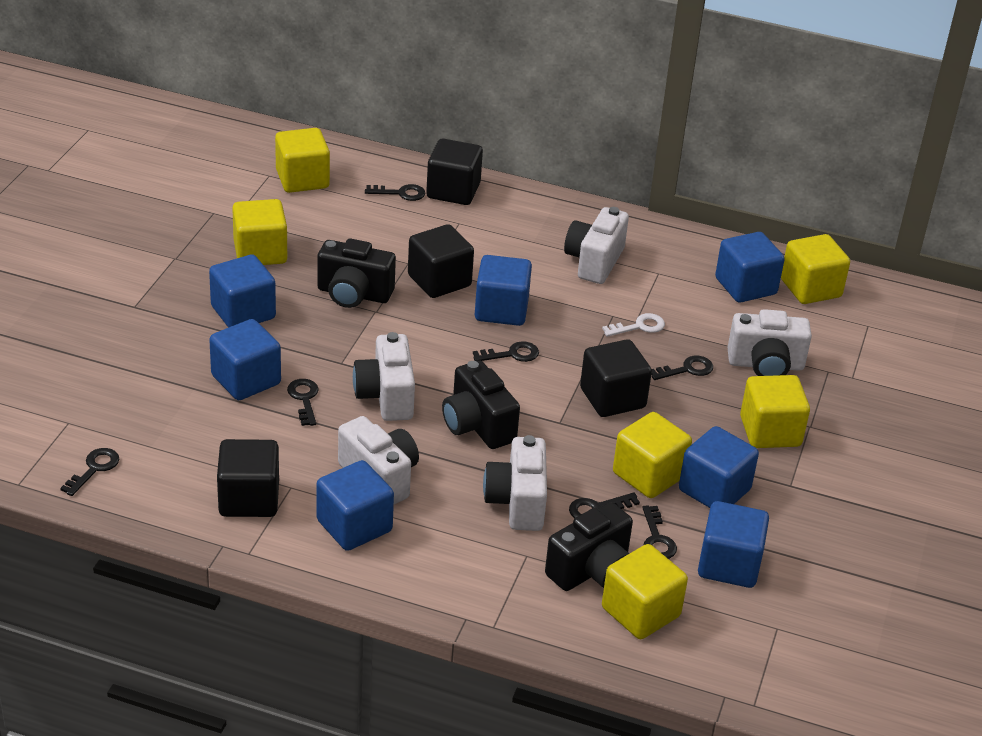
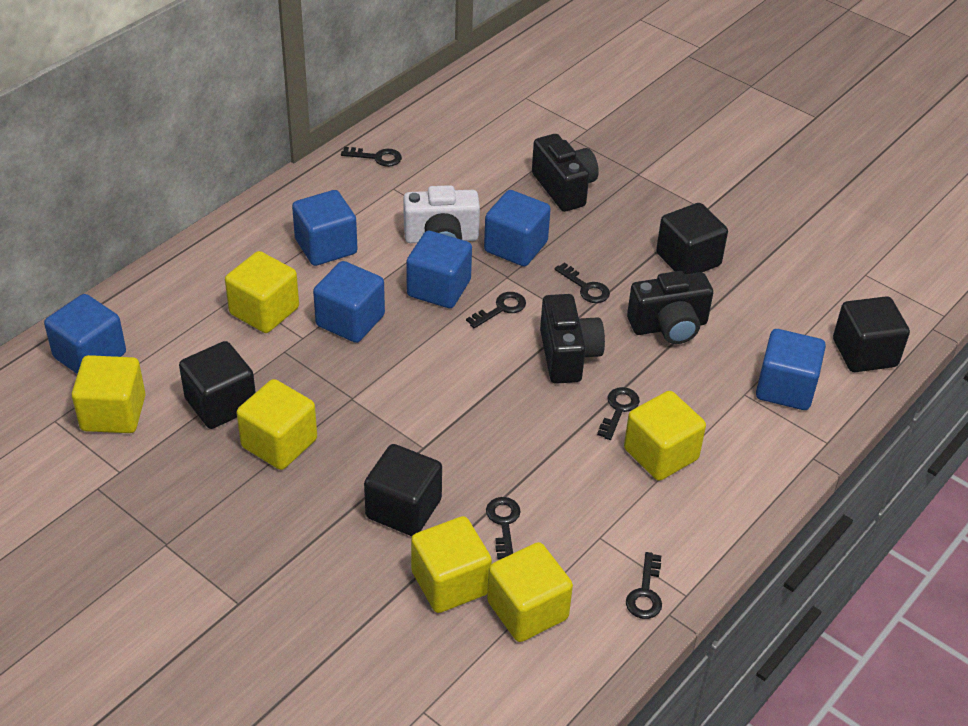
black key: [60,448,119,496] [287,379,319,426] [365,184,425,201] [473,341,539,362] [569,492,640,519] [642,505,677,559] [651,356,713,380] = 7 -> [341,147,402,167] [466,292,526,328] [486,497,520,560] [554,263,610,303] [597,387,640,440] [626,552,662,619] = 6
blue cube: [209,255,276,328] [209,319,281,400] [317,460,394,551] [475,255,532,326] [679,426,759,508] [698,501,769,588] [715,232,785,303] = 7 -> [44,294,126,374] [292,190,358,266] [313,261,385,343] [406,231,472,308] [484,190,551,266] [756,329,826,410] = 6
white camera: [338,416,419,504] [353,332,415,421] [483,435,547,531] [564,207,629,284] [727,309,812,376] = 5 -> [403,185,480,243] = 1
white key: [602,313,665,337] = 1 -> none = 0

